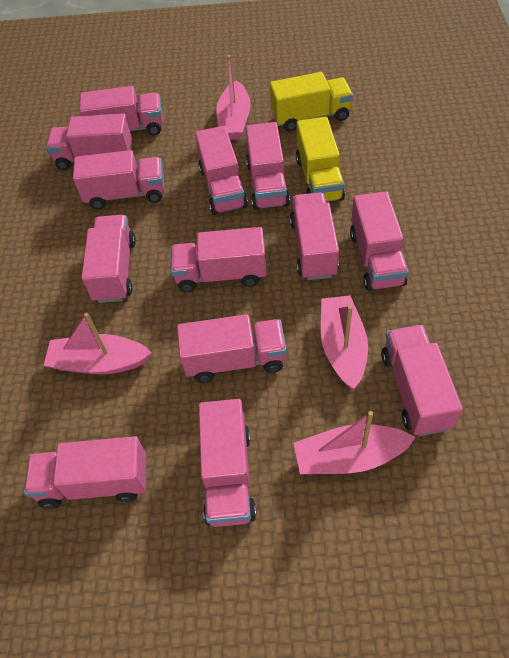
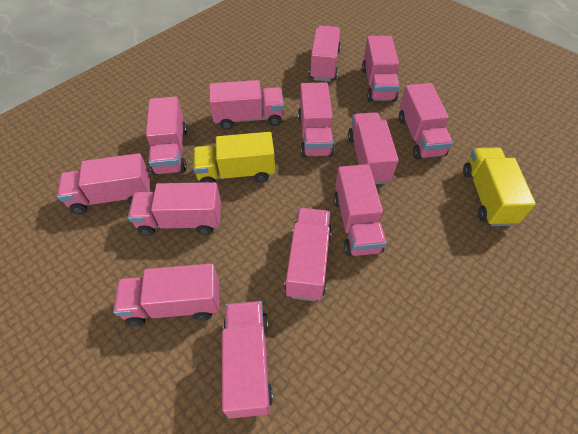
pink boat: [43,313,152,374] [216,55,251,140] [294,411,416,474] [321,296,368,389] = 4 -> none = 0

